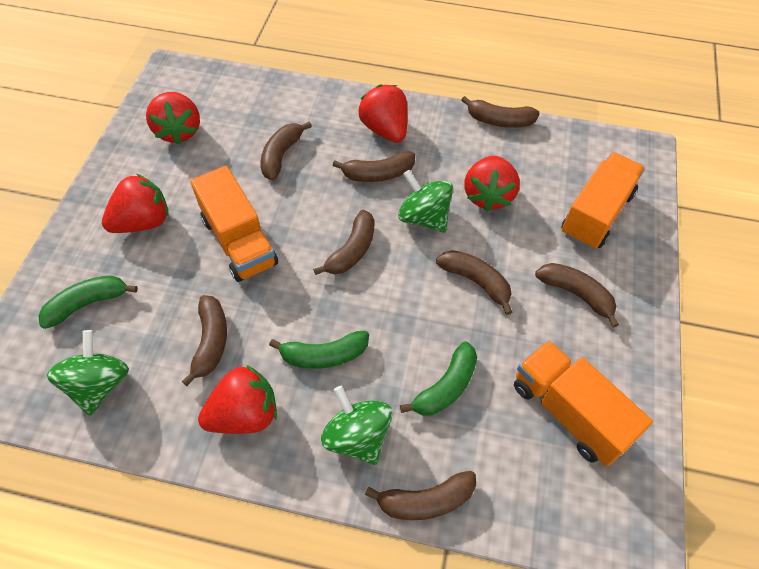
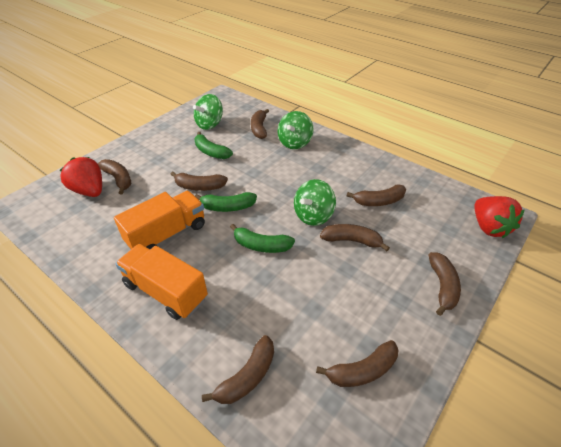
orange truck: [190,166,278,282] [514,340,653,466] [561,152,645,249] = 3 -> [114,191,205,249] [115,244,208,320] = 2
red strawberry: [102,174,169,233] [146,92,200,145] [198,365,277,434] [358,84,408,143] [464,156,520,212] = 5 -> [60,157,102,197] [474,196,525,238] = 2

